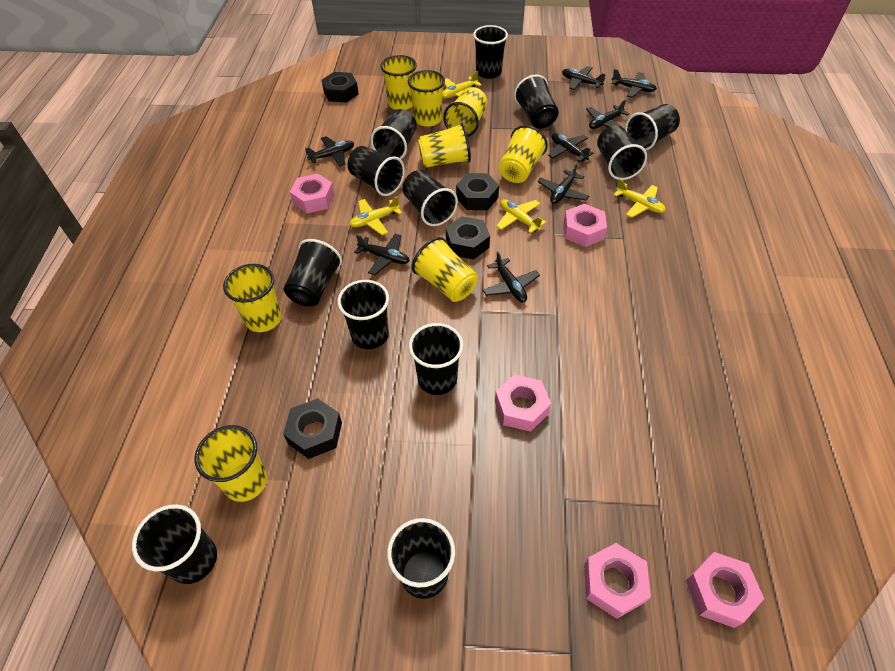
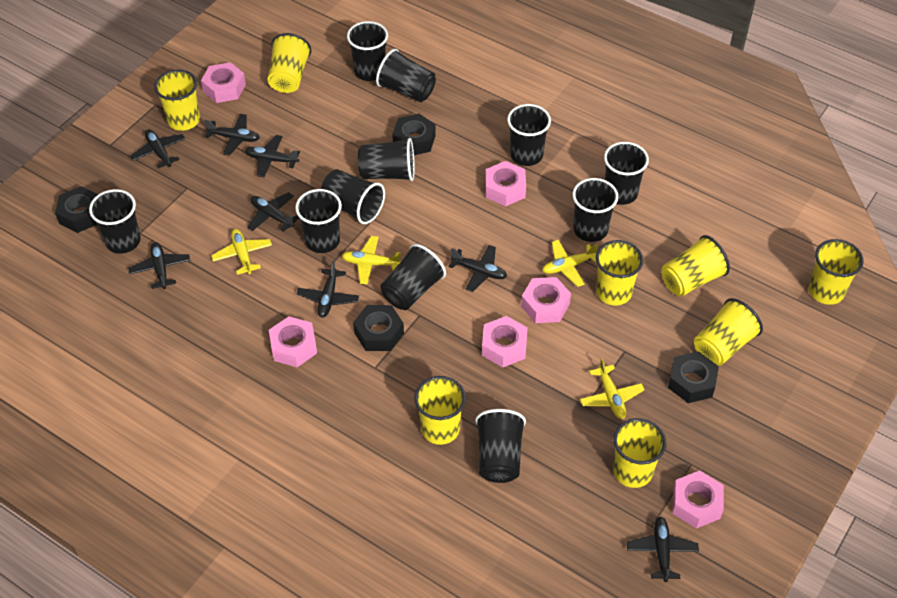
black cup: [132,504,217,584] [284,239,342,306] [338,280,389,349] [348,146,405,196] [370,109,417,159] [387,518,455,599] [402,170,458,226] [409,323,463,395] [473,25,508,79] [514,74,559,129] [597,125,647,180] [625,104,680,150] = 12 -> [89,189,141,254] [295,189,342,253] [321,169,385,224] [347,21,388,81] [358,138,415,181] [376,49,436,102] [380,244,446,310] [475,409,526,483] [507,104,551,166] [572,178,618,242] [604,142,649,205] = 11
pink nut: [290,174,335,213] [495,374,551,432] [563,204,607,247] [584,543,651,619] [686,552,764,628] = 5 -> [201,62,246,103] [269,316,317,367] [482,316,528,368] [485,161,526,206] [521,277,571,323] [672,470,724,529] = 6

